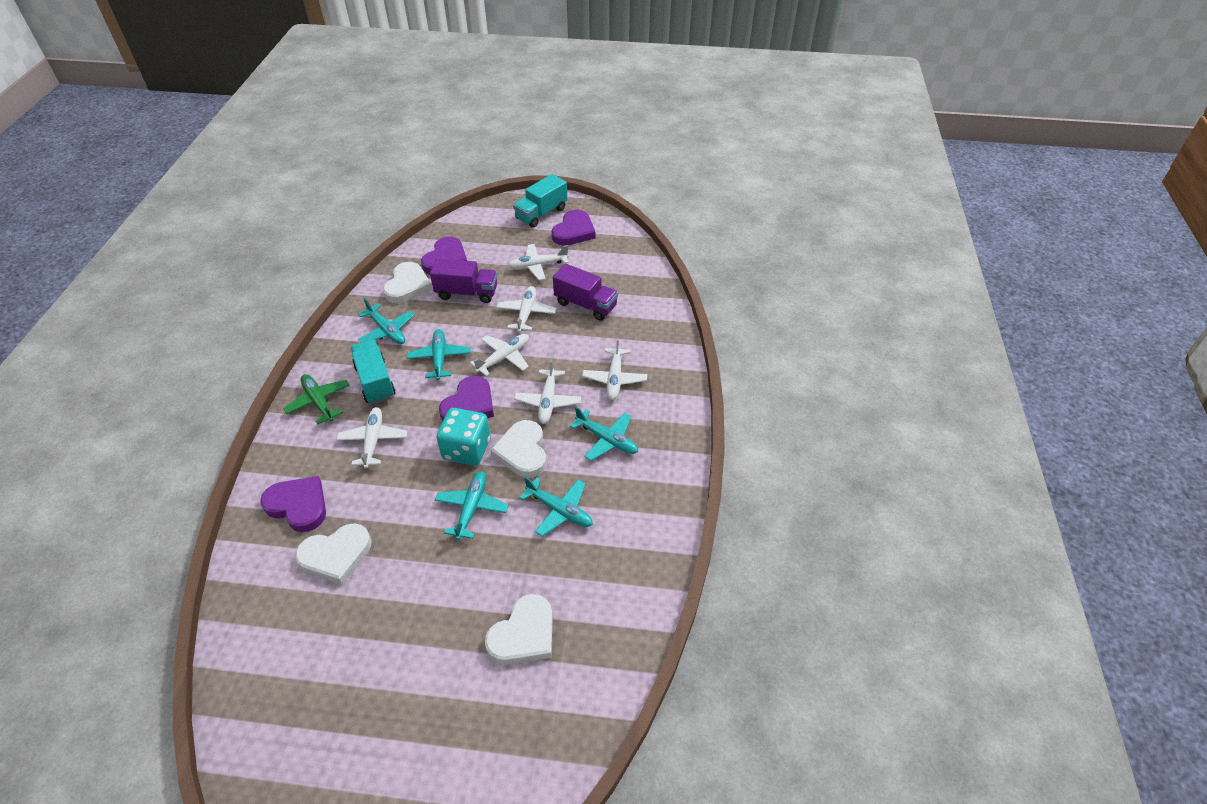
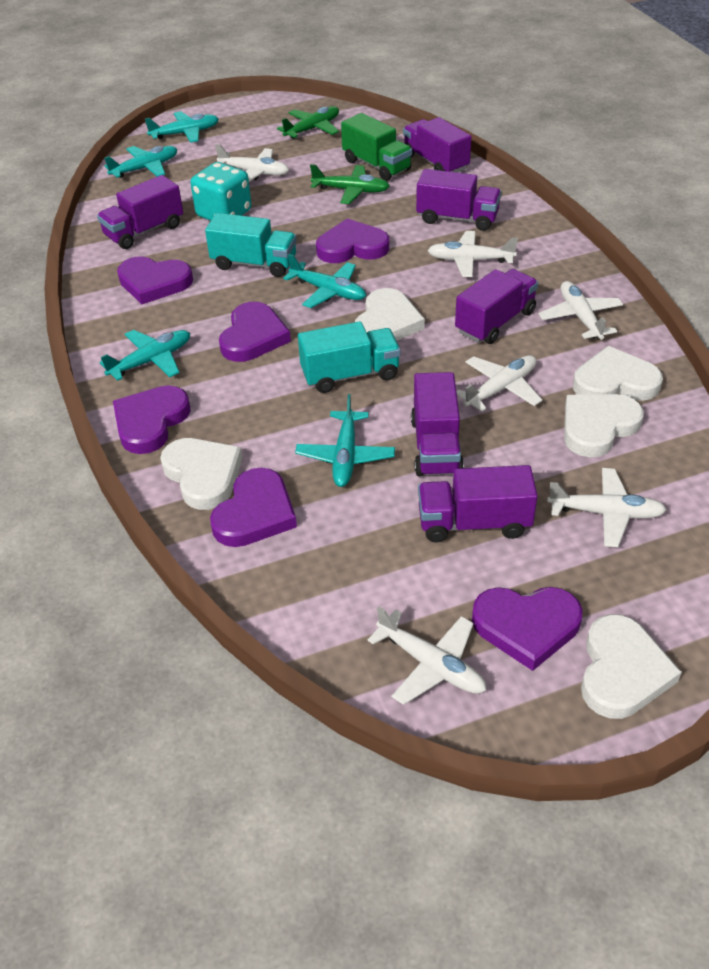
green plane: [283,374,349,424] = 1 -> [277,106,339,139] [310,164,390,204] = 2
green truck: none = 0 -> [341,113,412,181] = 1
purple heart: [260,476,326,532] [421,236,467,275] [439,376,494,421] [551,210,596,246] = 4 -> [113,385,191,454] [117,256,193,304] [210,468,297,547] [219,302,291,362] [316,218,389,263] [472,587,583,671] = 6
purple truck: [430,259,497,303] [553,264,618,321] = 2 -> [97,175,183,249] [403,117,471,173] [411,372,464,476] [416,169,501,231] [418,465,538,542] [455,269,538,344] = 6
white heart: [295,523,371,585] [383,262,432,303] [485,594,553,665] [491,420,547,478] = 4 -> [160,438,243,510] [355,288,425,341] [564,394,644,457] [573,346,663,401] [581,614,682,719] = 5

